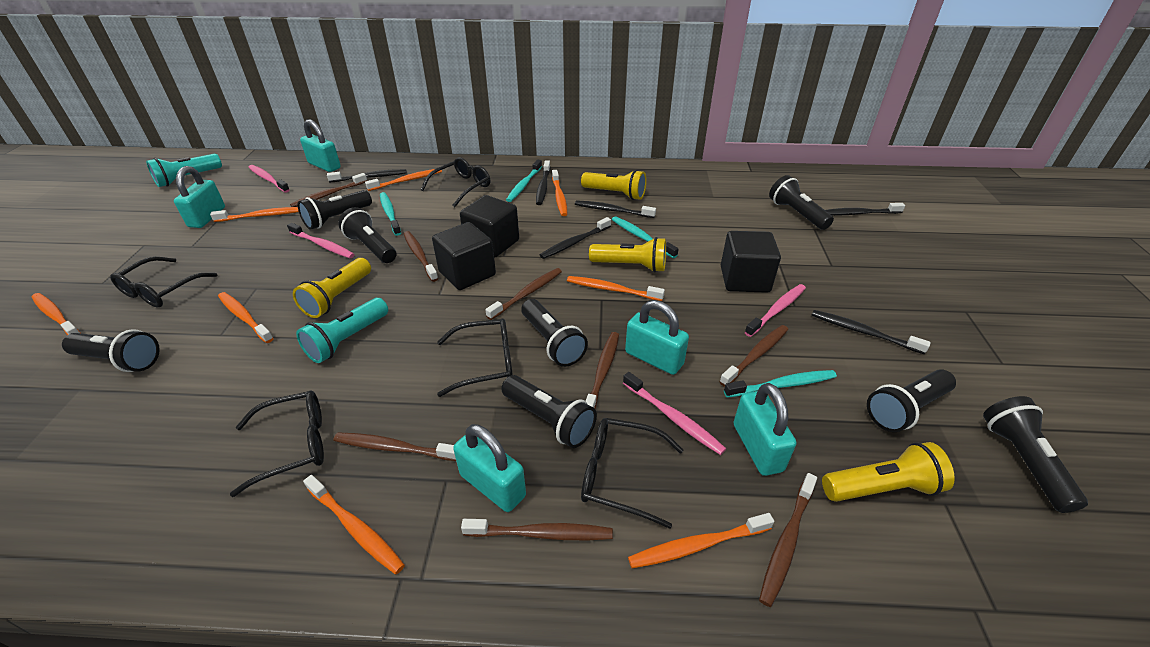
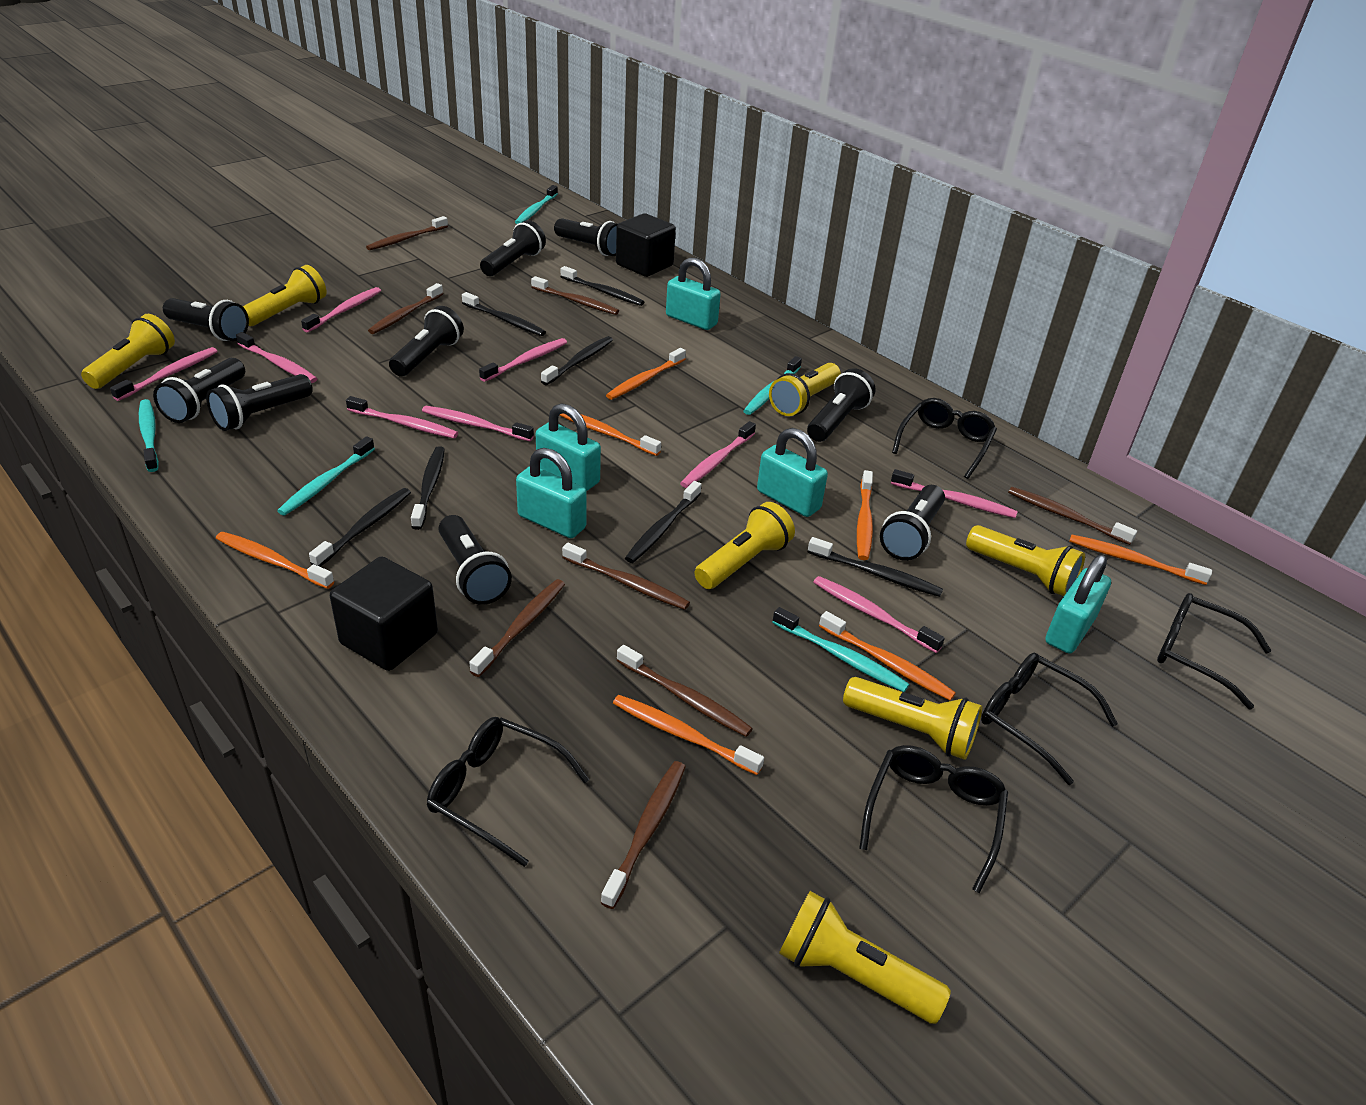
black cube: [432,222,496,290] [460,195,519,258] [721,231,781,293] = 3 -> [330,557,438,671] [616,213,676,277] = 2
black flashlight: [62,329,160,372] [298,190,372,230] [338,207,397,263] [501,375,597,448] [521,299,588,367] [769,175,834,230] [867,369,956,432] [983,396,1088,513] = 8 -> [153,358,245,423] [163,298,249,341] [206,374,313,431] [389,306,464,377] [439,515,512,605] [480,220,546,276] [554,218,618,256] [807,368,876,442] [880,485,945,561] = 9
black toothbrush: [327,169,407,183] [536,160,550,205] [540,217,611,259] [575,200,656,218] [811,310,931,354] [825,203,905,216] = 6 -> [309,488,411,567] [411,446,445,530] [462,292,546,336] [541,336,613,385] [561,266,644,306] [625,481,701,563] [808,537,943,597] = 7
orange toothbrush: [32,293,80,335] [210,207,299,222] [218,292,274,343] [303,475,405,574] [365,169,442,191] [552,170,568,216] [567,276,665,301] [628,513,774,568] = 8 -> [216,532,334,589] [559,413,661,456] [606,348,686,400] [613,695,764,775] [819,611,956,701] [857,470,873,560] [1069,534,1212,585] = 7
pink toothbrush: [248,165,290,193] [287,223,355,258] [623,372,726,455] [745,284,806,337] = 4 -> [110,347,217,401] [236,332,318,383] [301,287,381,332] [346,396,458,438] [422,406,534,441] [479,338,567,382] [680,421,756,488] [813,576,945,653] [891,469,1018,518] = 9
turquoise flashlight: [146,154,222,187] [296,298,388,363] = 2 -> none = 0
turquoise toothbrush: [380,192,401,236] [506,160,542,202] [612,216,679,258] [724,370,837,398] = 4 -> [139,399,159,472] [277,437,375,516] [515,185,558,224] [743,356,802,415] [772,607,910,692] = 5
yellow flashlight: [293,258,371,318] [581,170,646,200] [589,237,666,272] [822,442,955,502] = 4 -> [81,314,175,389] [243,265,326,326] [694,502,795,589] [769,363,841,416] [779,891,951,1024] [843,677,982,760] [966,525,1085,596] = 7

